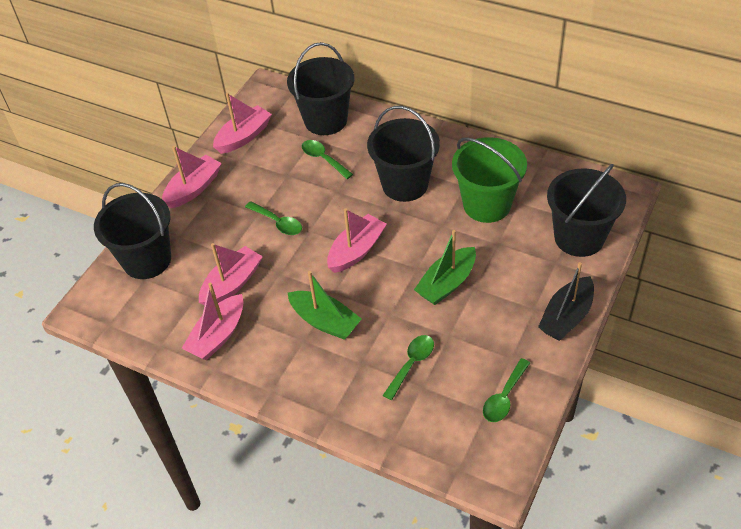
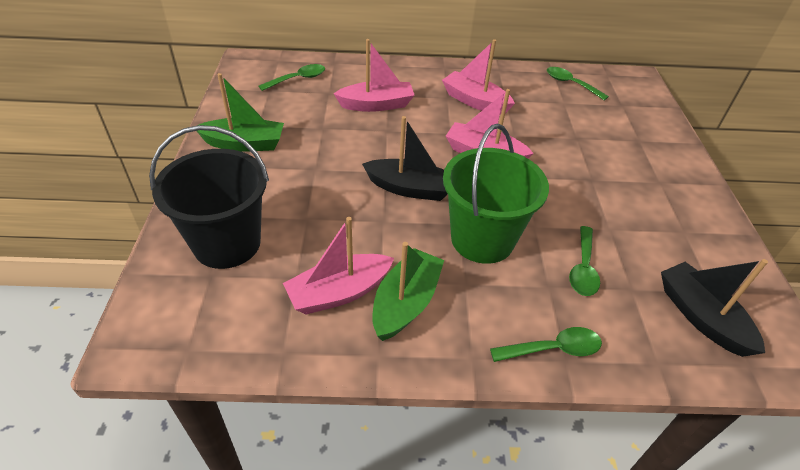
black boat: [538,262,594,341] = 1 -> [362,116,448,201] [661,259,768,357] = 2
black bucket: [94,183,171,279] [287,42,354,135] [367,106,440,202] [547,164,626,257] = 4 -> [149,125,269,269] = 1
pink boat: [162,146,222,208] [182,283,244,360] [199,243,263,306] [213,93,272,154] [327,209,387,273] = 5 -> [283,217,394,314] [333,39,415,112] [442,39,515,115] [446,89,534,159] = 4

